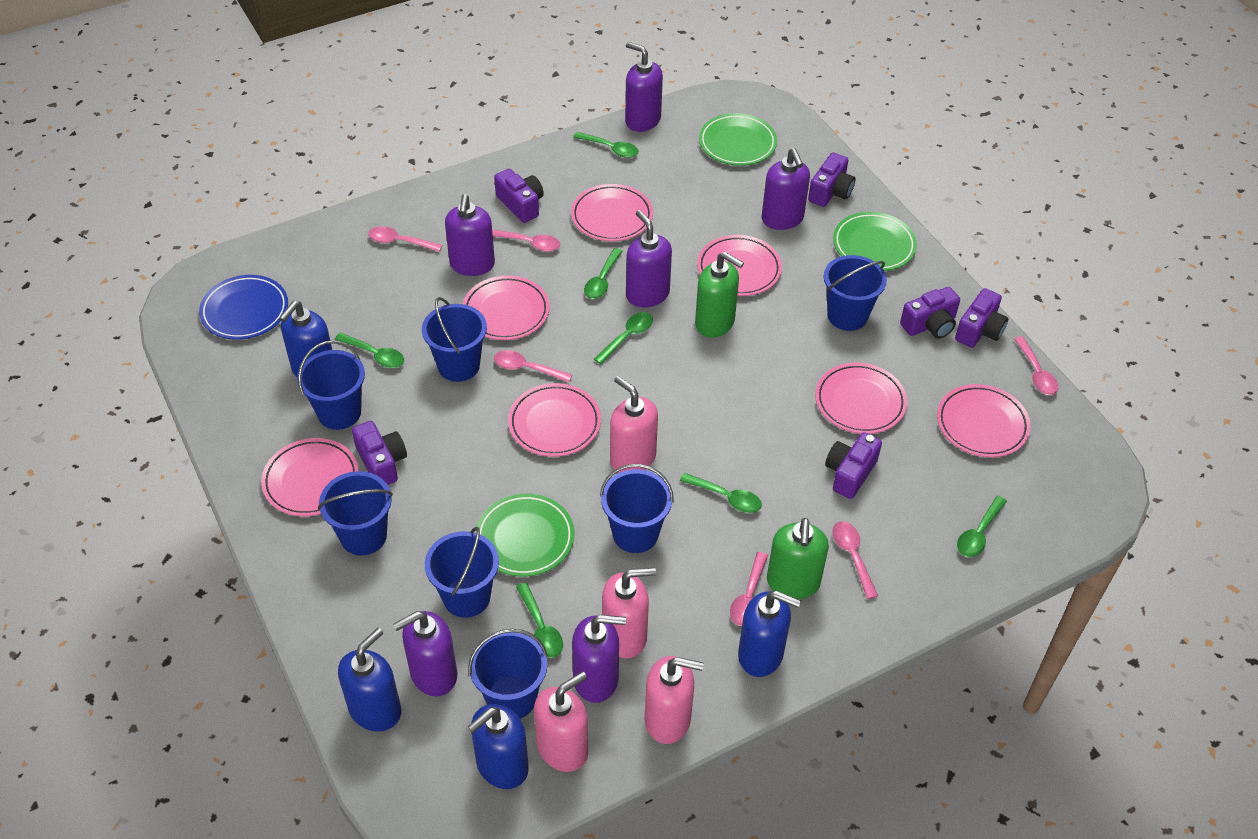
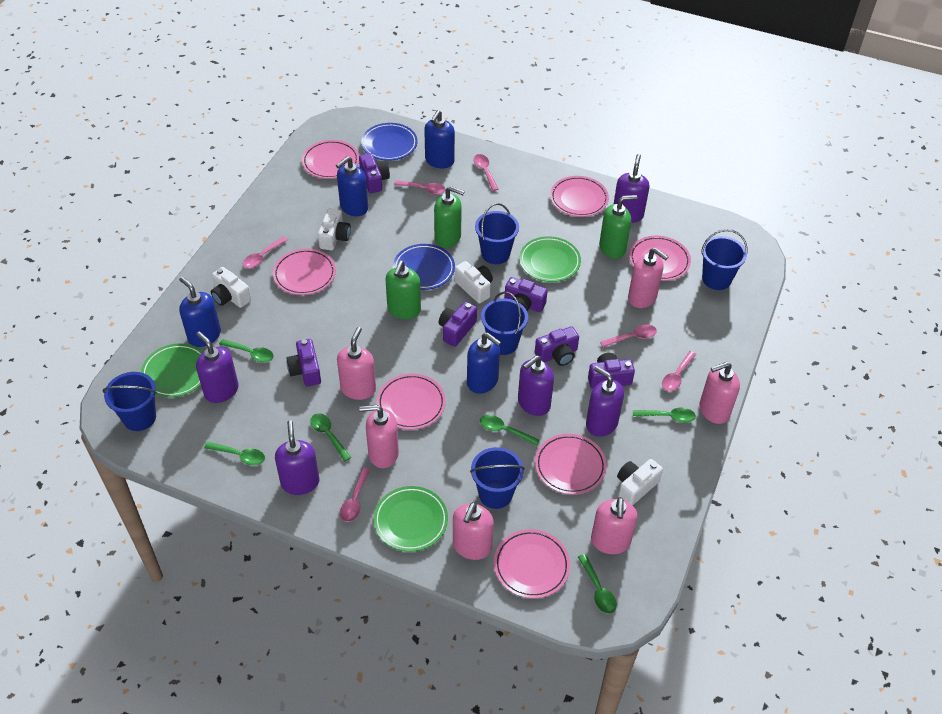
blue bucket: [297,340,365,430] [318,471,393,556] [422,297,487,382] [425,527,499,618] [468,629,548,719] [600,464,674,553] [824,255,887,331] = 7 -> [103,372,157,431] [470,447,525,509] [475,203,519,264] [481,292,528,355] [701,229,747,290] = 5
blue plate: [199,275,288,340] = 1 -> [361,123,418,161] [393,244,455,290] = 2
green soap dispenser: [695,252,744,338] [767,518,829,599] = 2 -> [385,261,421,319] [434,186,465,248] [599,195,637,259] = 3
green spoon: [335,333,404,368] [516,582,563,658] [573,132,639,158] [584,248,623,299] [594,312,653,364] [680,473,762,513] [957,496,1007,557] = 7 -> [204,442,265,465] [219,339,274,362] [310,413,351,462] [480,415,539,446] [578,554,617,614] [633,408,696,423] = 6
pink soap dispenser: [534,672,588,772] [602,568,656,658] [610,376,658,473] [645,656,704,744] = 4 -> [337,327,376,400] [359,405,399,468] [453,502,494,560] [591,497,638,554] [628,248,668,308] [700,362,740,424] = 6
purple soap dispenser: [393,611,457,697] [445,194,495,276] [572,615,626,703] [625,42,663,132] [626,210,672,307] [762,148,810,230] = 6 -> [196,332,239,403] [275,420,319,495] [518,355,554,416] [586,366,624,437] [614,154,649,223] = 5
white camera: none = 0 -> [211,267,251,308] [318,208,351,251] [455,261,493,303] [617,459,663,506] = 4

